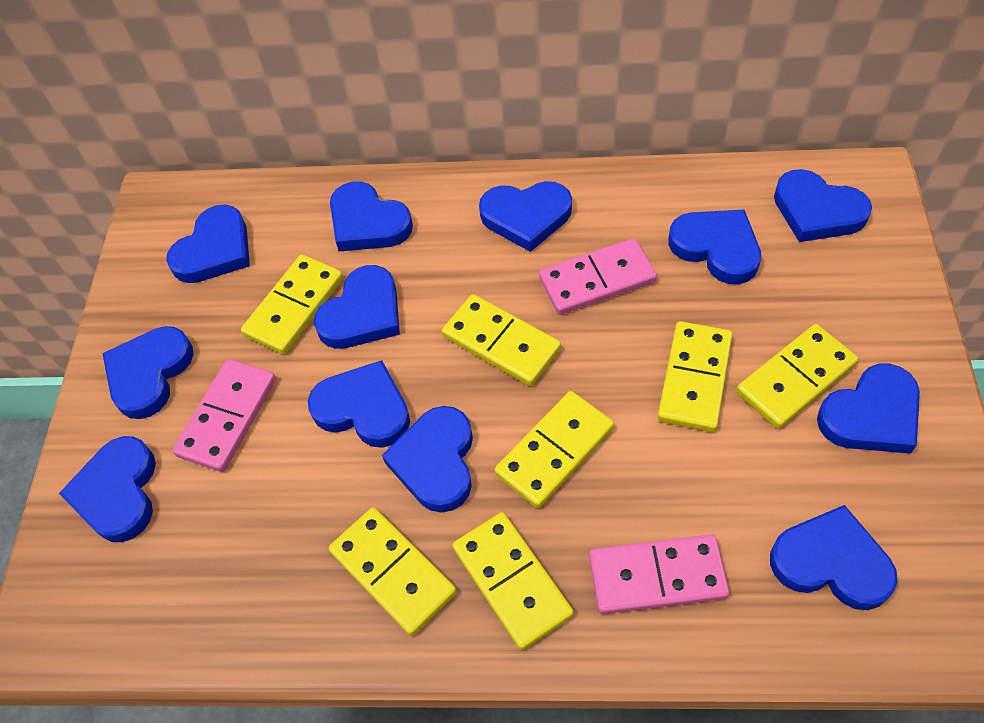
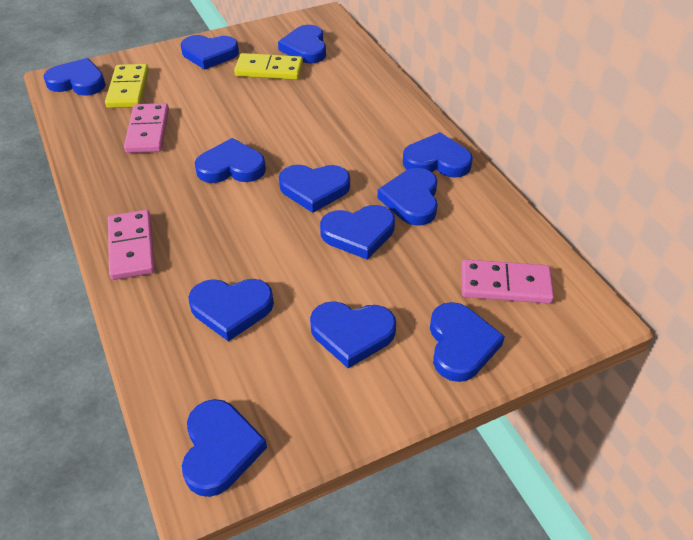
yellow domino: [241,255,343,354] [329,508,457,636] [442,294,561,386] [452,512,574,650] [494,391,614,508] [658,321,732,432] [736,324,858,429] = 7 -> [105,64,149,108] [234,53,303,80] = 2

